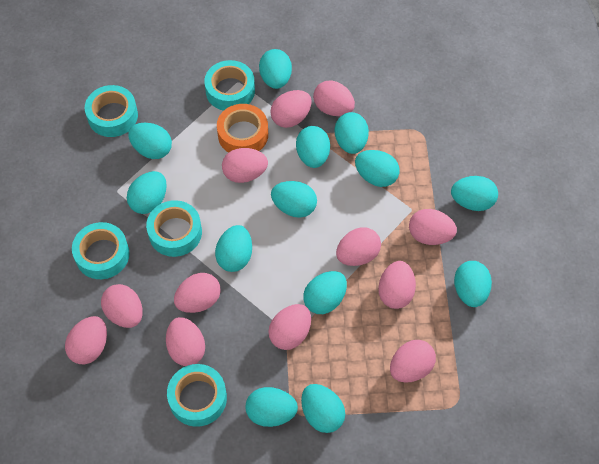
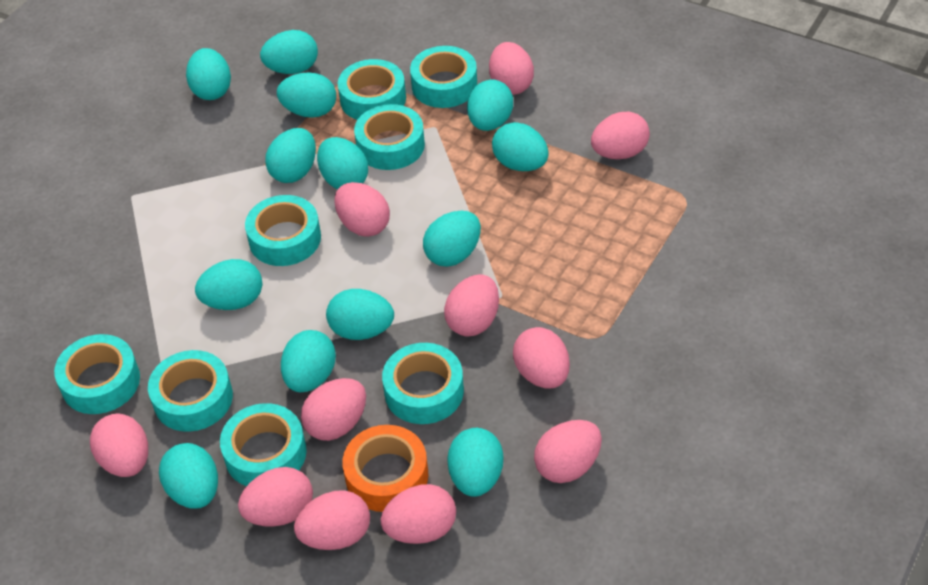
pink egg: [65,316,107,364] [101,284,143,328] [166,317,205,366] [174,273,221,313] [222,148,268,183] [268,304,311,350] [270,90,312,128] [313,80,355,116] [336,227,381,266] [378,261,416,309] [390,340,436,383] [409,209,457,245] = 12 -> [90,413,148,477] [238,467,313,527] [294,490,370,550] [301,378,366,441] [334,182,390,237] [380,484,456,544] [444,274,499,337] [489,42,534,95] [513,327,570,389] [534,420,602,483] [591,112,650,159] = 11
turquoise tape: [72,222,130,279] [85,85,138,137] [146,200,202,257] [167,364,227,427] [204,60,255,111] = 5 -> [54,334,140,414] [148,350,233,432] [220,403,307,486] [245,195,321,266] [338,59,406,120] [354,104,425,170] [382,343,464,424] [410,46,477,108] = 8

